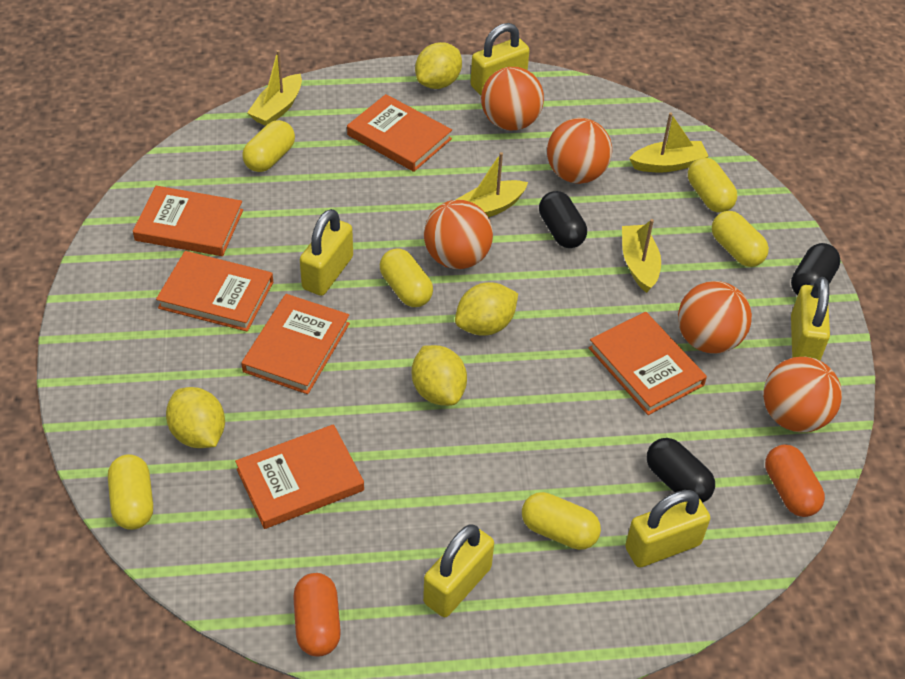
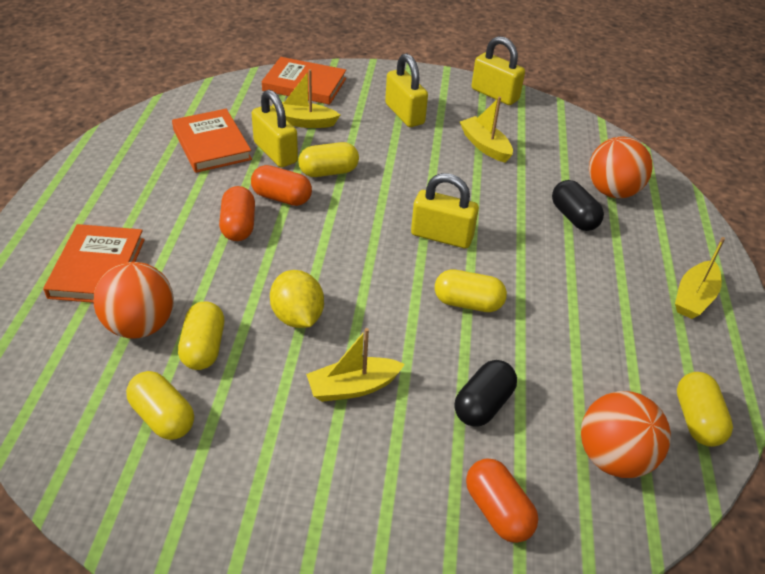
black capsule: [539,191,587,248] [647,438,715,503] [791,243,841,295] = 3 -> [454,360,517,427] [552,180,604,231] = 2
orange ball: [424,200,493,269] [481,67,544,130] [547,118,612,184] [678,281,752,354] [763,357,842,432] = 5 -> [93,262,174,339] [581,391,671,478] [589,136,652,198] = 3
orange book: [133,186,243,256] [156,251,273,332] [235,424,364,529] [241,294,350,394] [347,94,452,172] [589,312,707,415] = 6 -> [43,224,145,303] [172,109,252,173] [262,57,346,105] = 3
orange capsule: [293,573,341,657] [765,444,825,517] = 2 -> [219,186,255,241] [251,165,312,206] [466,459,538,543] = 3
yellow capsule: [108,454,153,530] [242,120,295,172] [380,249,433,307] [522,492,601,550] [688,157,737,213] [712,211,769,267] = 6 -> [126,371,194,440] [178,301,224,370] [298,142,359,177] [435,269,507,312] [677,372,733,447] = 5
yellow lemon: [166,387,225,448] [412,345,467,406] [415,42,462,89] [455,282,518,336] = 4 -> [270,270,324,328] = 1
yellow padlock: [300,209,353,296] [423,524,494,617] [471,23,530,95] [625,490,710,568] [791,277,830,360] = 5 -> [252,89,298,167] [385,53,428,127] [411,173,479,248] [471,36,525,105] = 4

